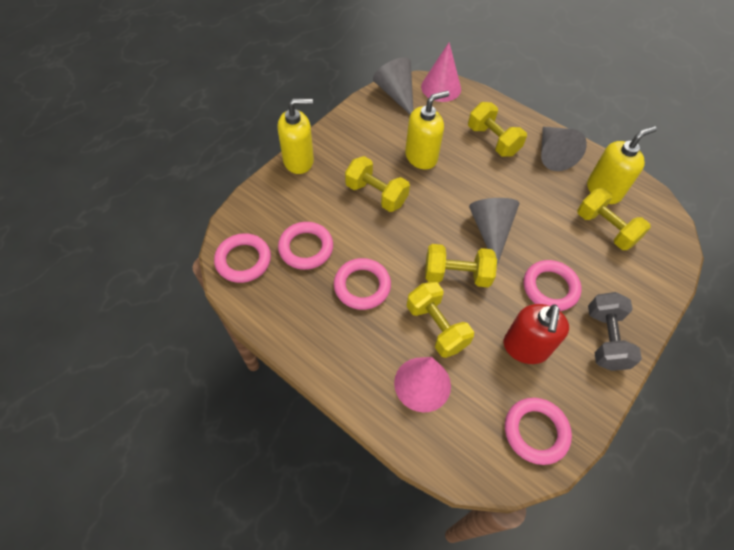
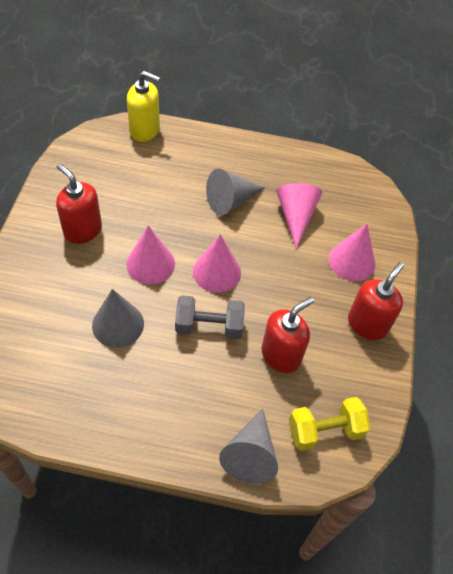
pink cone: [394,357,451,412] [421,43,461,102] = 2 -> [126,225,175,284] [193,234,241,293] [276,183,322,249] [329,224,375,281] = 4
pink ring: [214,233,271,283] [278,222,333,270] [334,258,391,310] [505,398,572,465] [524,260,582,311] = 5 -> none = 0
red soap dispenser: [504,304,569,364] = 1 -> [56,163,102,244] [261,297,314,373] [348,262,404,340] = 3
yellow dumbbell: [345,156,410,212] [407,282,474,358] [425,244,497,287] [468,102,527,157] [577,188,651,250] = 5 -> [289,397,370,451] = 1
yellow soap dispenser: [278,98,314,174] [405,91,450,170] [587,126,657,204] = 3 -> [127,71,161,142] = 1

